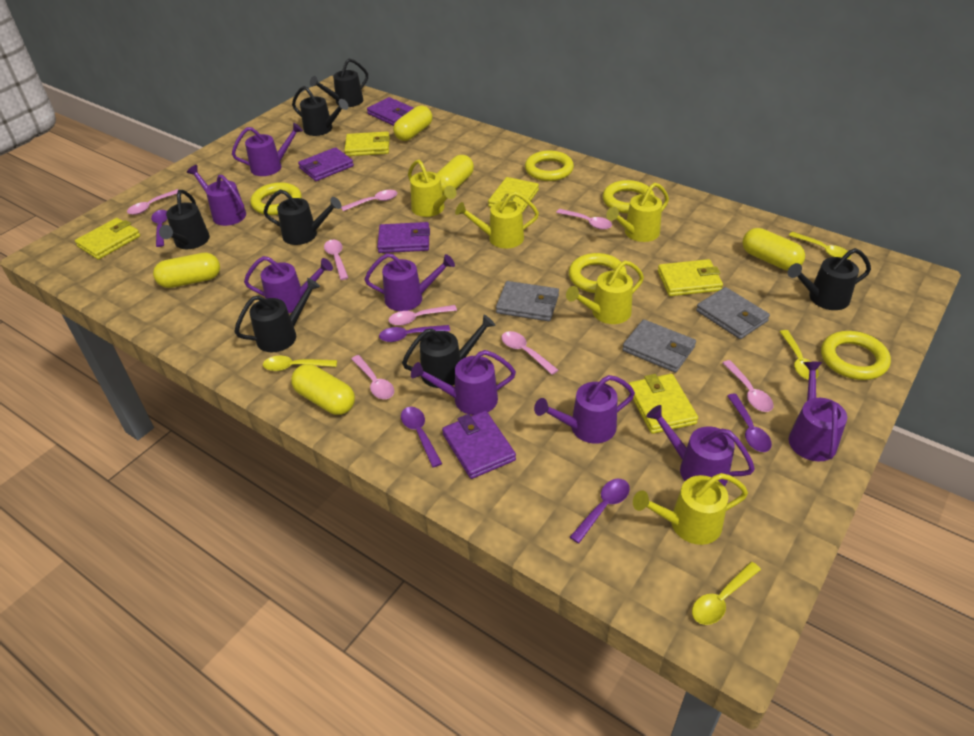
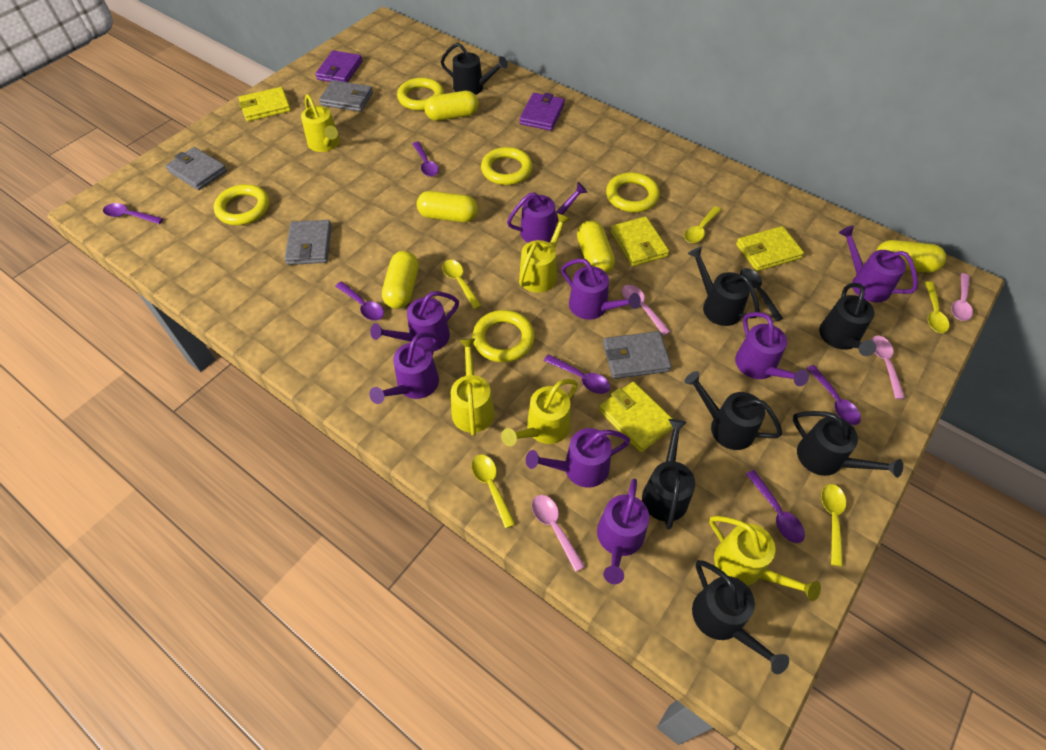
black spoon: none = 0 -> [740,268,783,321] = 1
grey wallet: [496,281,559,321] [622,319,696,373] [696,287,770,339] = 3 -> [165,147,227,190] [285,220,332,265] [319,80,373,112] [603,331,671,379] = 4
pink spoon: [127,189,179,215] [324,240,349,280] [341,190,397,211] [351,355,394,399] [389,305,457,326] [501,331,558,375] [556,209,612,230] [723,360,774,412] = 8 -> [532,495,585,572] [622,285,671,336] [871,335,905,399] [951,273,973,321] = 4
purple spoon: [151,210,167,247] [379,325,450,342] [401,407,442,468] [570,479,630,543] [727,394,772,452] = 5 -> [103,203,163,224] [335,281,384,321] [413,142,439,177] [544,354,610,394] [746,470,805,543] [807,365,861,425] = 6
purple wallet: [298,147,354,181] [367,97,413,126] [377,222,430,253] [442,411,516,479] = 4 -> [315,50,363,82] [519,93,565,131] = 2
yellow spoon: [263,356,337,371] [692,562,761,625] [780,330,819,380] [789,232,851,259] = 4 -> [442,260,481,309] [471,454,515,529] [684,206,721,243] [821,484,846,567] [925,281,949,333] = 5
yellow wallet: [75,218,140,260] [344,132,390,156] [488,177,539,213] [628,374,698,434] [658,259,723,296] = 5 -> [239,87,291,122] [599,382,673,453] [611,216,669,267] [736,226,804,271] = 4

